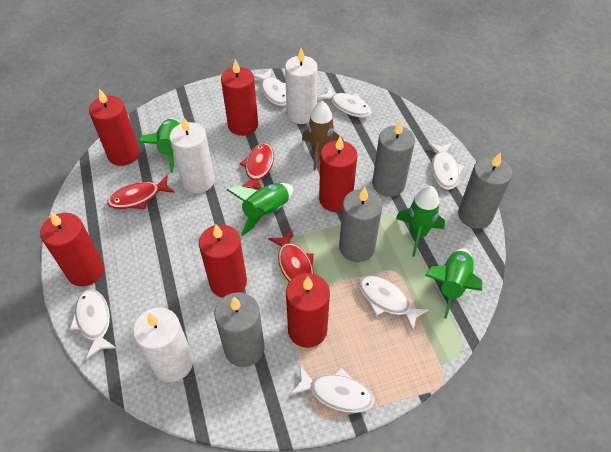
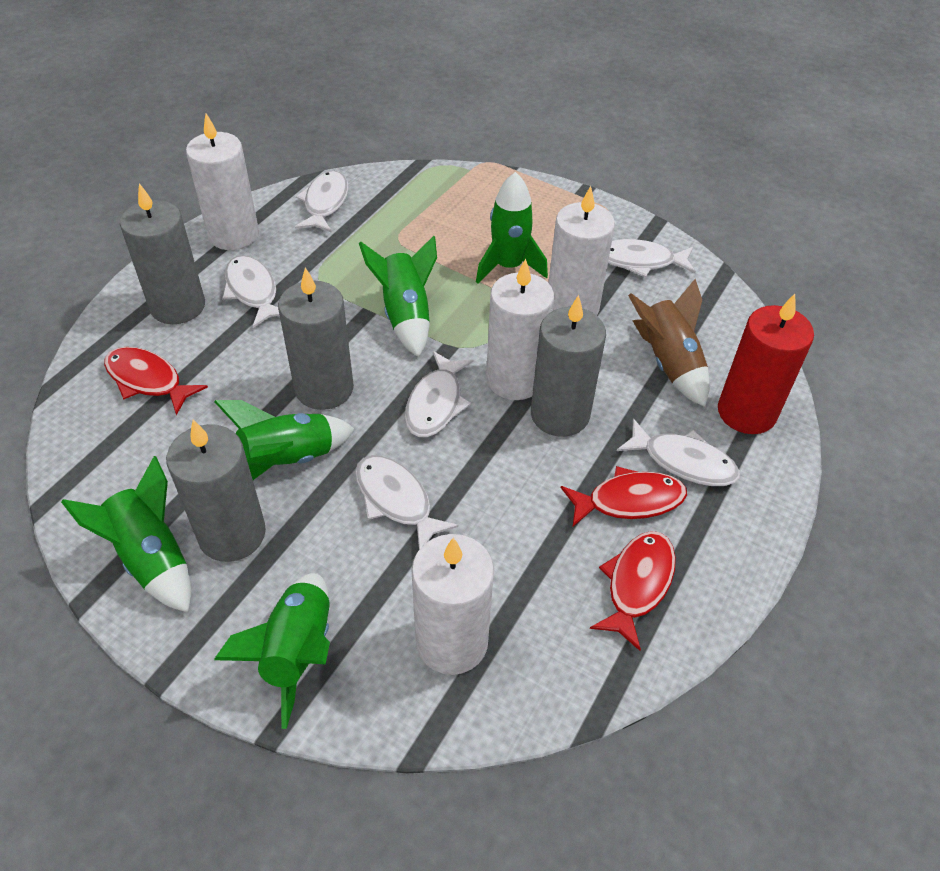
green rocket: [138,118,180,173] [227,183,293,236] [396,186,445,257] [425,248,482,319] = 4 -> [61,456,191,612] [214,400,354,480] [214,573,330,729] [359,236,437,357] [476,172,548,284] = 5
red candle: [40,212,104,286] [89,89,140,166] [199,224,247,298] [221,59,258,136] [286,273,330,348] [319,136,358,212] = 6 -> [718,294,814,434] = 1
white candle: [133,307,193,382] [170,117,215,193] [285,48,317,124] = 3 -> [186,114,259,250] [411,534,494,675] [486,259,554,400] [548,186,615,315] = 4

